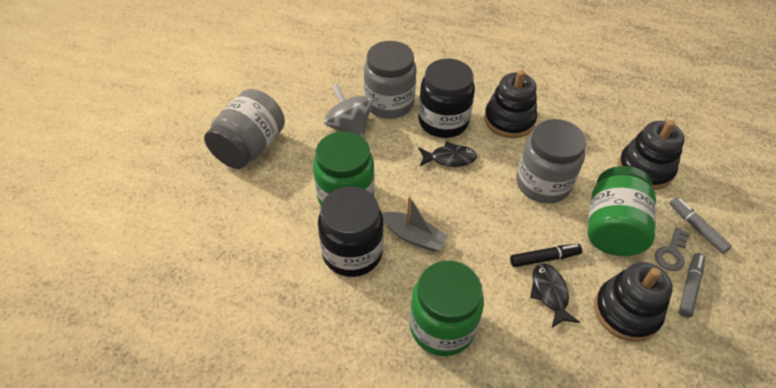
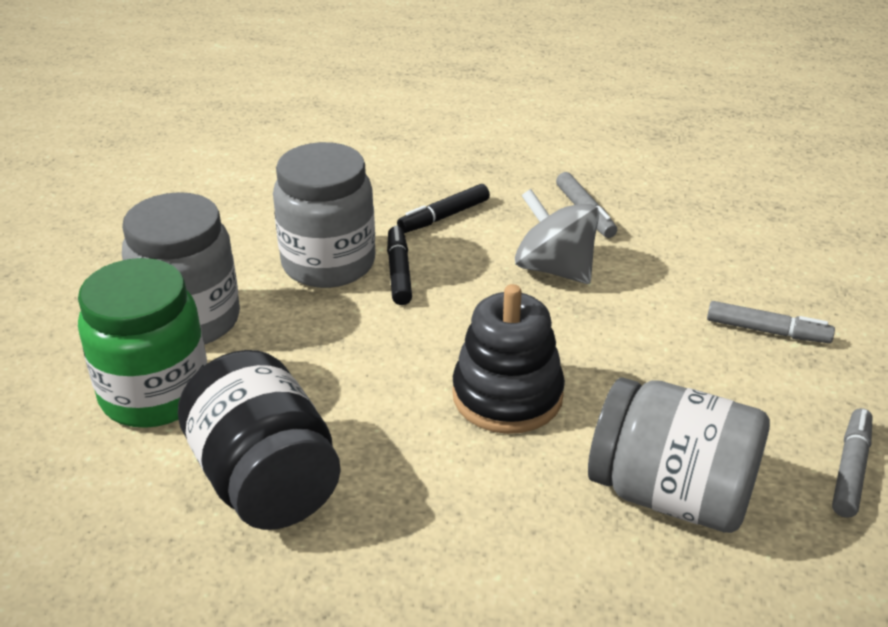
black fish: [418,141,477,167] [530,264,580,328] = 2 -> none = 0
black jar: [318,186,384,277] [418,59,475,138] = 2 -> [178,350,341,530] = 1
black marker: [510,244,582,267] = 1 -> [387,226,412,305] [397,184,490,233] = 2
black stacking toy: [484,70,537,138] [594,262,673,342] [618,120,685,190] = 3 -> [452,284,565,434] = 1
green jar: [313,132,374,205] [410,261,484,356] [587,166,656,256] = 3 -> [78,258,207,428] = 1
grey boat: [382,196,448,252] = 1 -> none = 0
grey key: [655,227,690,271] = 1 -> none = 0
grey marker: [670,197,732,254] [679,253,705,318] = 2 -> [556,172,617,238] [707,301,835,343] [832,408,873,518] = 3

